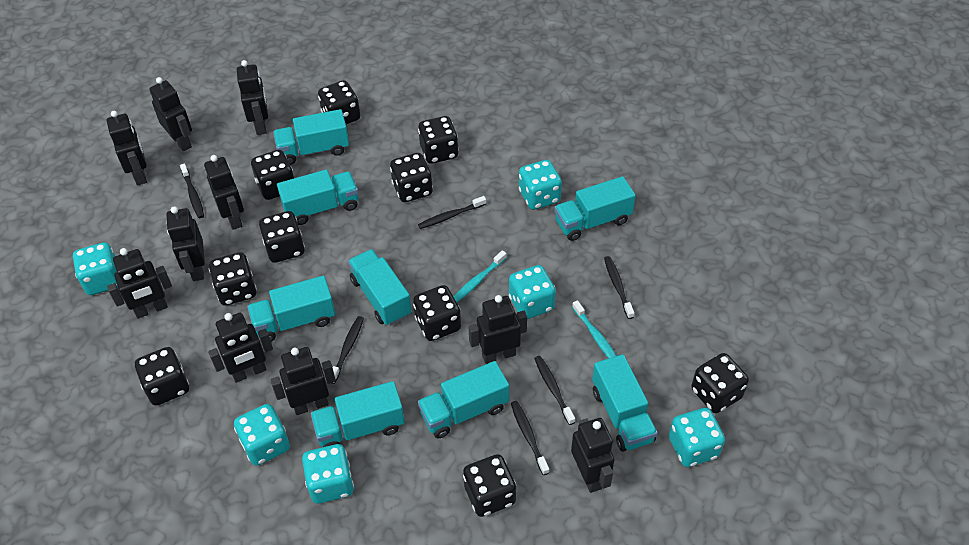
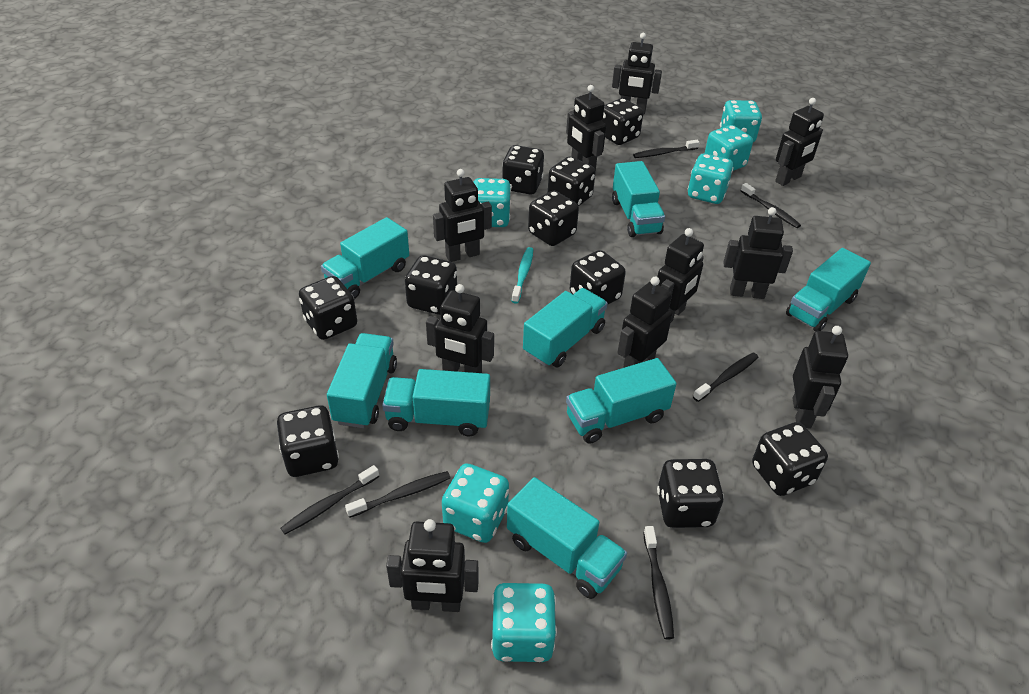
turquoise toothbrush: [454,250,507,302] [572,300,617,358] = 2 -> [512,247,533,304] = 1

